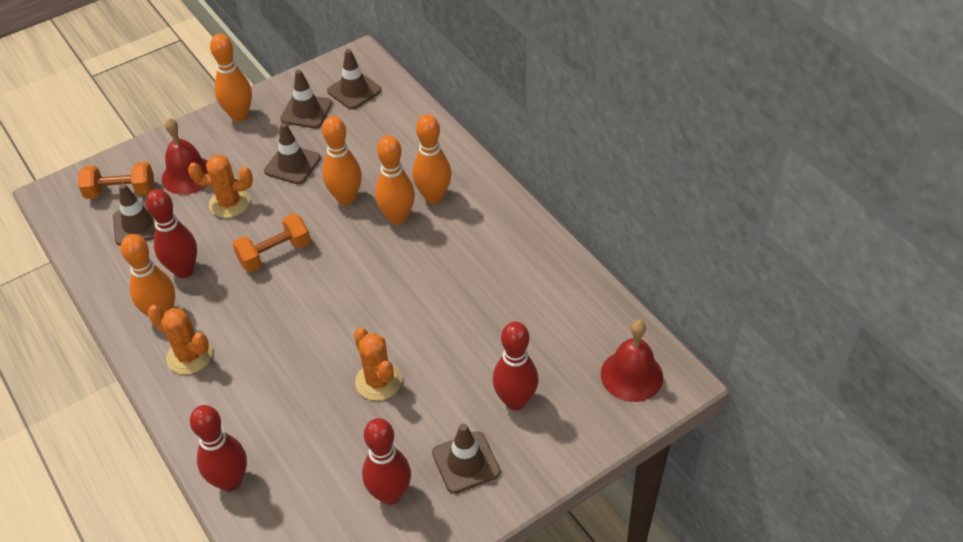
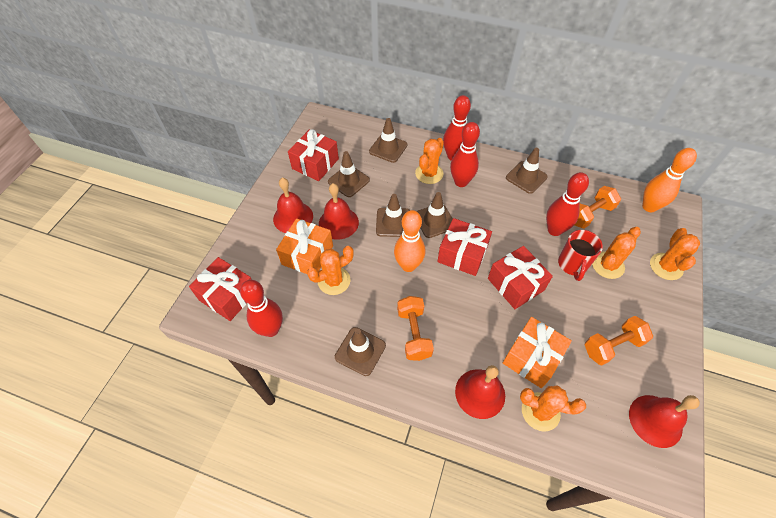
brown traffic cone: [113,183,155,246] [264,123,321,184] [280,70,332,128] [327,49,382,109] [432,424,500,494] = 5 -> [328,151,370,197] [335,327,386,376] [369,118,407,163] [376,194,410,237] [417,192,453,238] [506,148,548,194] = 6
orange bowling pin: [121,234,175,317] [210,34,252,122] [322,116,362,205] [375,135,415,225] [412,114,452,204] = 5 -> [394,210,426,272] [642,148,697,212] = 2
orange cactus: [148,305,212,375] [188,155,253,218] [354,328,402,401] = 3 -> [307,246,354,295] [415,138,444,184] [520,385,586,432] [592,227,641,279] [650,228,700,280] = 5
orange dumbbell: [78,162,154,199] [232,213,311,272] = 2 -> [397,296,434,361] [575,186,621,228] [585,316,653,366] = 3
orange gift: none = 0 -> [276,218,333,274] [503,317,572,388] = 2
red bell: [162,118,208,195] [601,320,663,402] = 2 -> [273,178,313,233] [319,183,359,240] [455,365,505,419] [629,395,700,448] = 4
red gift: none = 0 -> [189,257,252,321] [288,129,339,181] [437,218,492,276] [488,246,553,309] = 4
red mug: none = 0 -> [558,230,603,281] = 1

